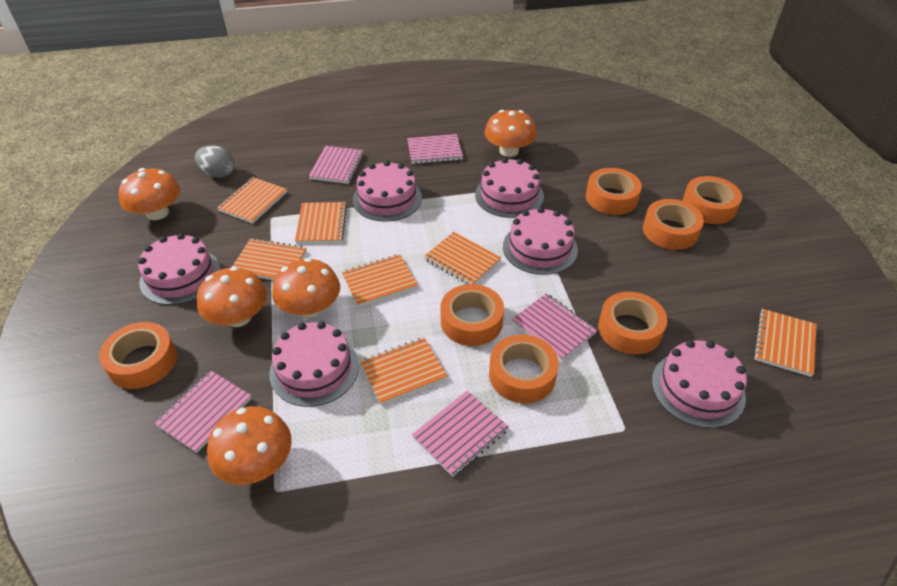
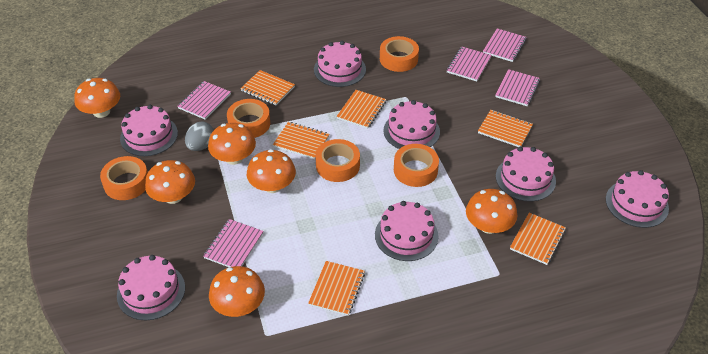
orange mushroom: [119,168,180,220] [197,267,267,327] [207,406,292,485] [272,258,340,318] [485,110,537,157] = 5 -> [74,78,120,118] [145,160,195,204] [208,123,256,165] [209,266,265,317] [247,149,296,193] [466,189,518,234] = 6
orange notebook: [217,177,287,224] [232,238,307,280] [295,202,347,244] [342,254,418,307] [360,337,448,405] [424,232,501,284] [753,309,817,377] = 7 -> [240,70,295,105] [273,122,329,159] [308,261,365,316] [336,90,386,129] [478,110,533,147] [510,213,566,265] = 6
orange tape: [99,322,177,389] [440,284,504,346] [489,334,559,403] [586,168,642,215] [598,292,667,355] [643,199,704,250] [682,176,742,224] = 7 -> [100,156,148,200] [227,99,270,138] [315,139,360,182] [380,36,419,72] [394,144,439,187] = 5
pink cake: [138,233,221,305] [269,321,359,407] [353,161,422,222] [475,158,544,218] [503,207,578,275] [652,340,747,428] = 6 -> [117,255,185,320] [120,105,178,156] [314,41,366,87] [375,201,438,261] [384,100,440,149] [496,147,556,202] [606,170,669,228] = 7

